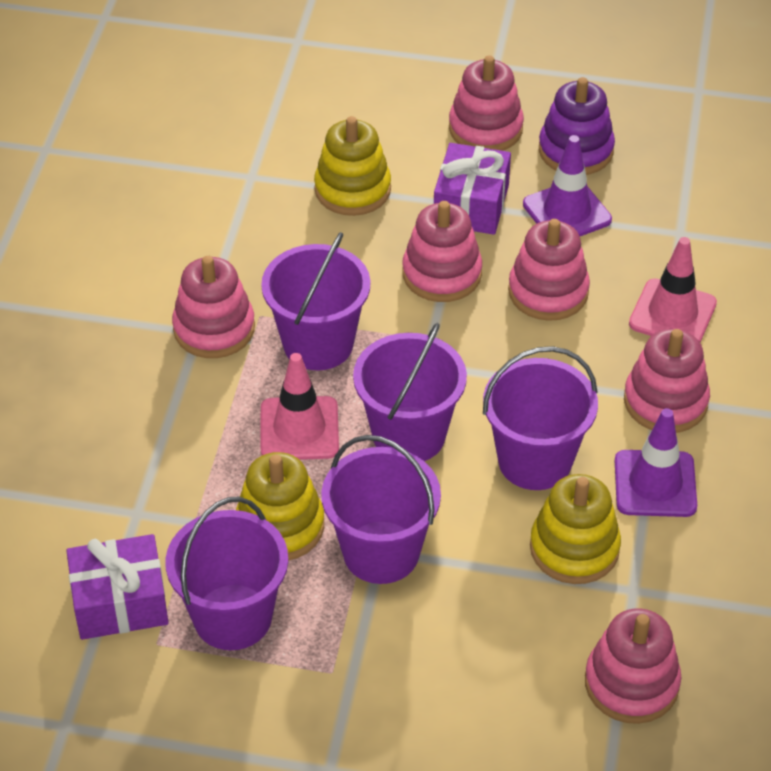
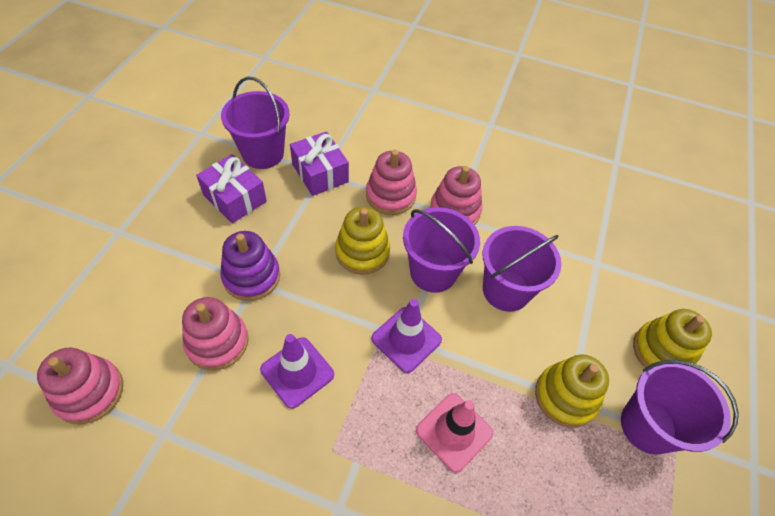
pink stacking toy: [172,256,255,358] [402,201,482,302] [449,55,524,151] [508,219,590,321] [585,608,681,724] [624,329,710,433] = 6 -> [37,347,123,425] [182,297,249,371] [366,150,417,215] [430,166,482,225] = 4
pink traffic cone: [261,353,339,460] [629,237,717,343] = 2 -> [416,393,493,473] = 1
purple bucket: [166,497,288,650] [261,232,370,370] [321,435,441,584] [353,323,467,461] [483,346,598,490] = 5 -> [221,77,290,169] [403,207,480,293] [483,226,561,312] [621,360,739,454] = 4

